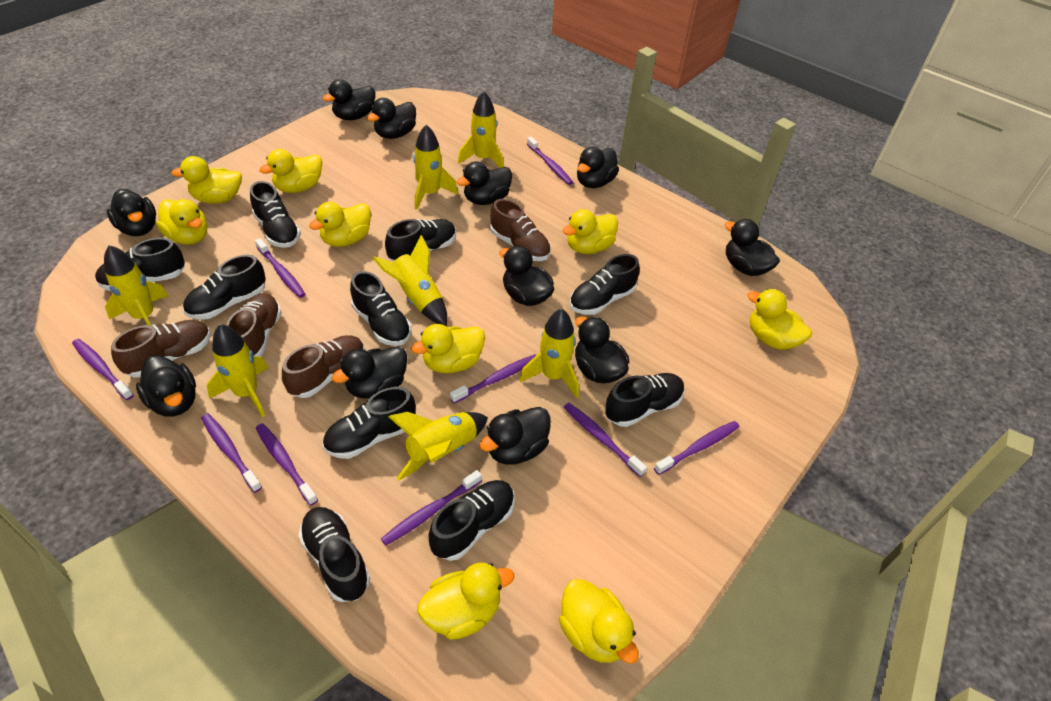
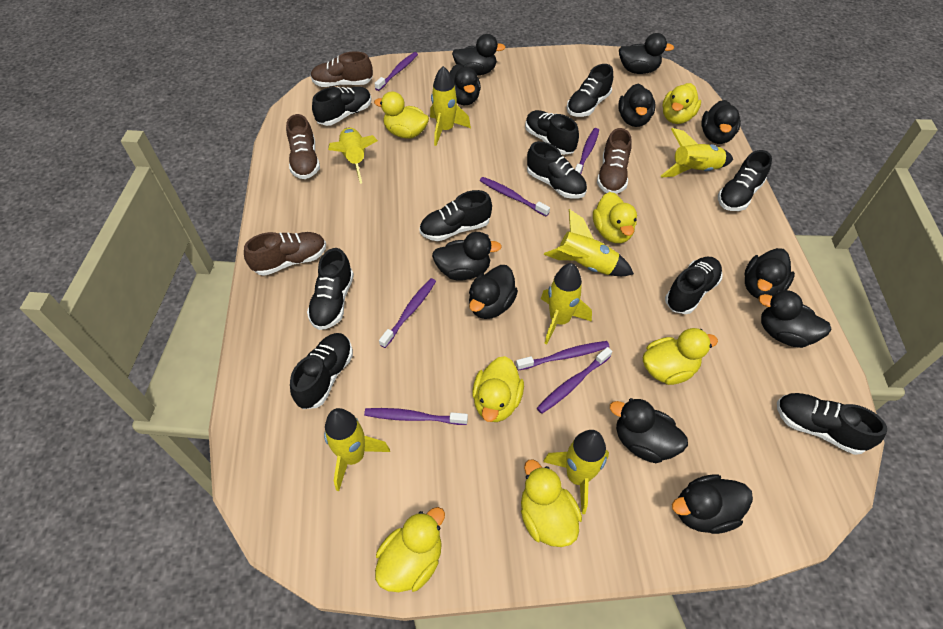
purple toothbrush: [72,339,134,400] [201,413,262,493] [255,238,305,298] [256,423,318,506] [381,470,482,546] [450,354,536,403] [527,137,573,185] [564,403,647,477] [654,421,739,475] = 9 -> [364,408,468,425] [374,52,418,91] [379,278,436,348] [480,177,550,216] [516,341,609,371] [537,347,612,414] [575,128,599,174] = 7
yellow duck: [156,199,207,245] [171,156,242,203] [259,149,322,193] [309,202,371,247] [411,324,485,373] [418,563,514,640] [559,579,639,664] [562,209,618,254] [747,289,812,350] = 9 -> [374,91,429,139] [375,507,445,592] [472,356,524,422] [521,459,582,547] [593,192,637,243] [643,328,718,385] [662,83,701,124] = 7

